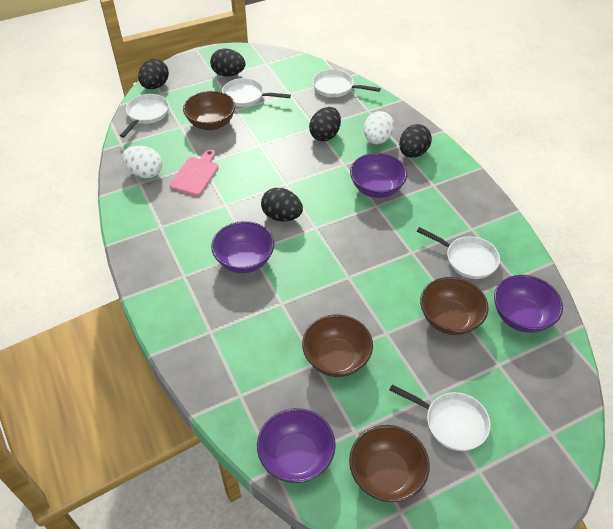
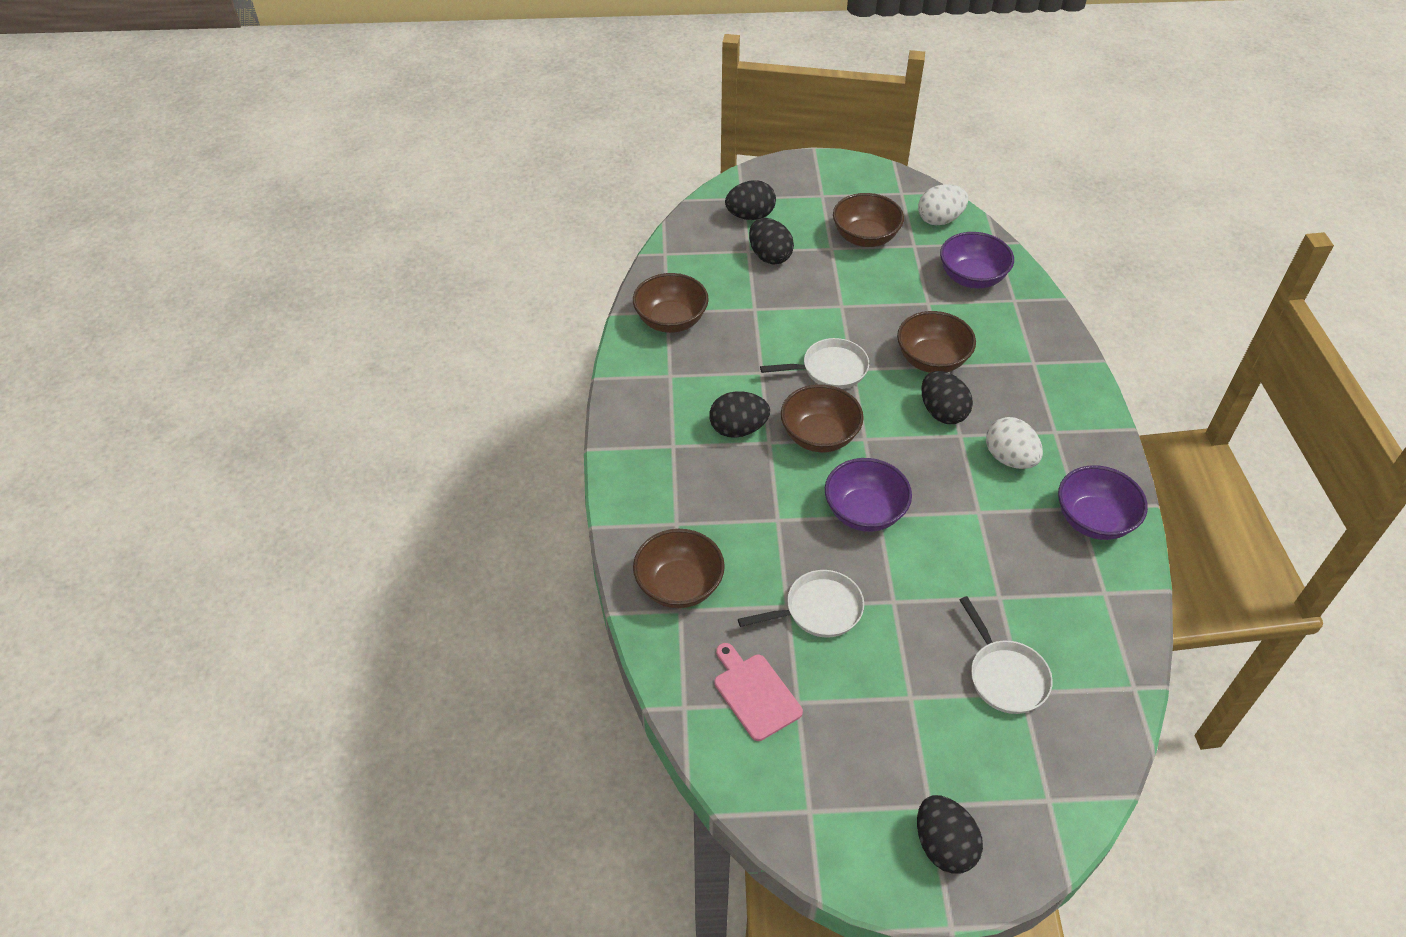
brown bowl: [183,91,235,130] [302,315,373,377] [349,425,430,502] [420,277,489,335] = 4 -> [633,273,709,333] [633,529,725,608] [781,384,864,452] [833,193,904,247] [897,311,976,373] = 5
purple bowl: [211,221,275,273] [257,408,336,483] [350,153,407,198] [494,275,563,333] = 4 -> [825,458,912,532] [940,232,1014,289] [1058,465,1148,540] = 3
white pan: [120,94,169,138] [222,78,291,107] [312,69,381,97] [389,384,491,451] [417,227,500,279] = 5 -> [738,570,864,638] [760,338,869,389] [960,596,1053,714] = 3

